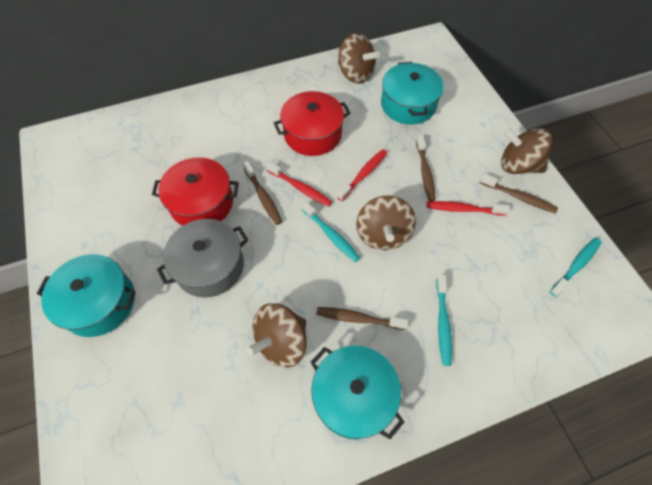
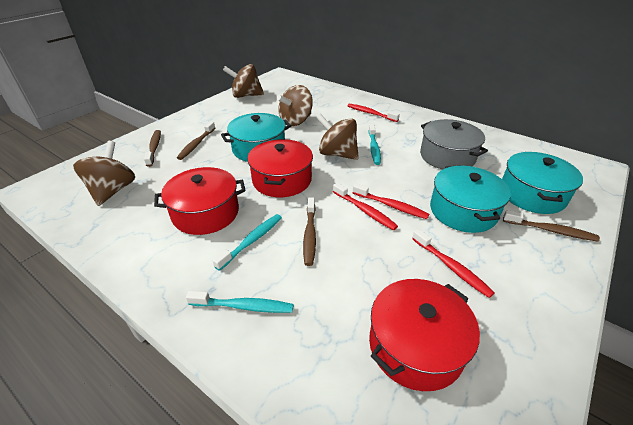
red pot: [152,157,239,226] [274,91,350,156] = 2 -> [154,167,246,235] [247,139,313,197] [369,279,480,391] = 3
red toothbrush: [266,162,332,207] [337,149,387,201] [426,201,510,216] = 3 -> [333,183,398,230] [348,104,400,122] [353,183,430,219] [412,229,495,298] = 4

